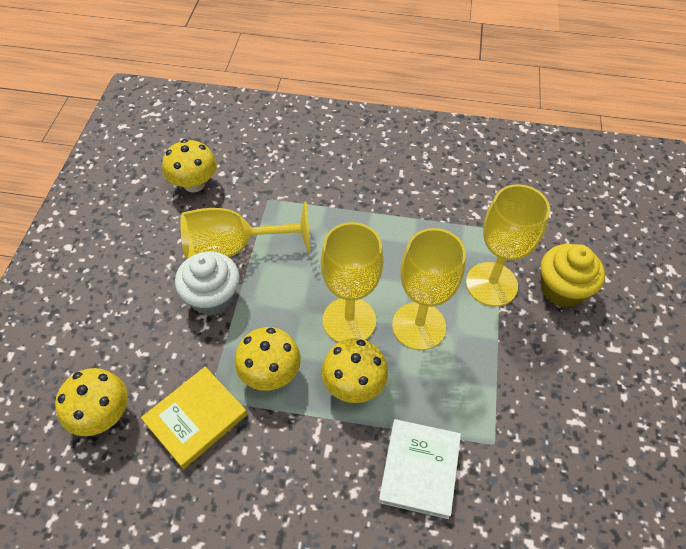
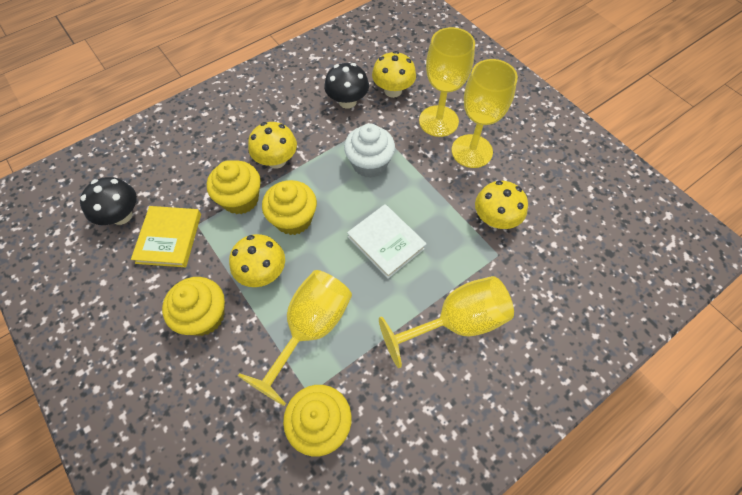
black mushroom: none = 0 -> [80,177,137,225] [324,63,369,109] = 2
yellow cupcake: [541,244,605,307] = 1 -> [162,277,225,336] [207,160,261,214] [262,180,317,235] [283,385,352,456] = 4

